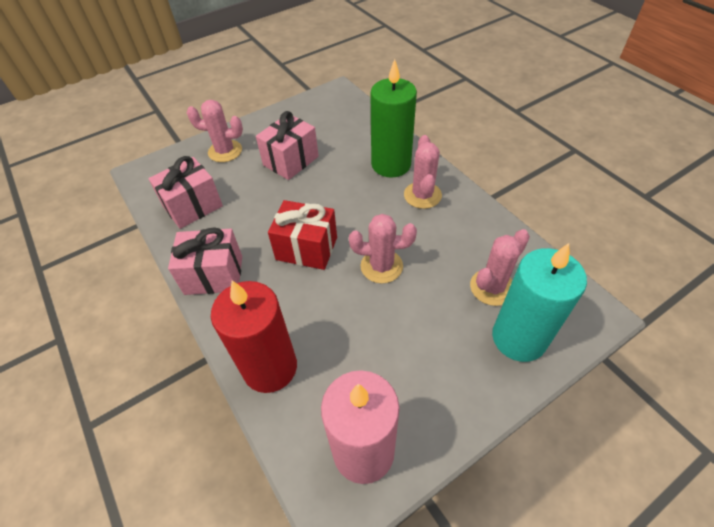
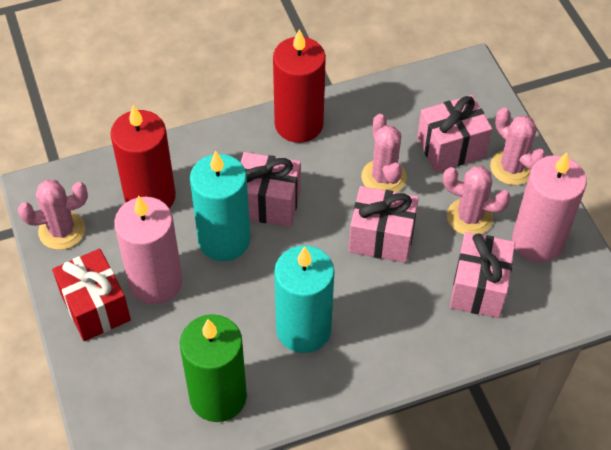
pink candle: [321,370,400,484] = 1 -> [114,195,183,304] [512,152,587,263] = 2
pink gift: [148,156,223,229] [168,227,242,295] [256,111,319,180] = 3 -> [240,152,301,227] [349,186,419,263] [417,95,492,172] [450,232,515,318] = 4
red candle: [211,280,297,393] = 1 -> [110,105,176,208] [273,29,326,143] = 2
turquoise candle: [492,243,587,362] = 1 -> [190,151,250,261] [274,245,334,353] = 2

